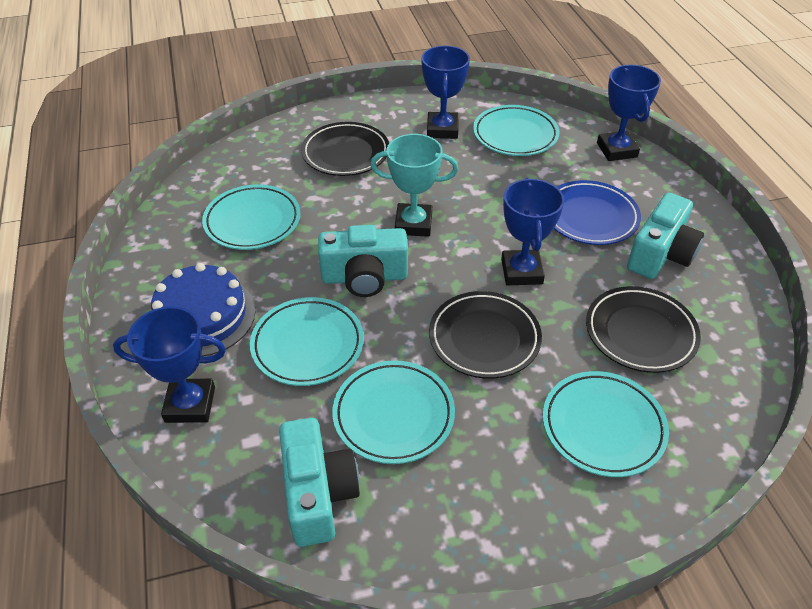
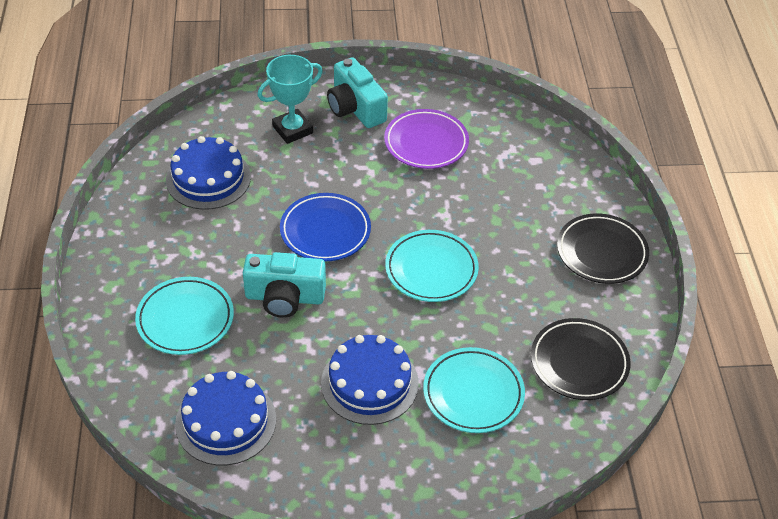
black plate: [301,122,389,176] [429,291,542,379] [586,286,701,373] = 3 -> [531,318,631,400] [557,213,649,284] = 2
blue cake: [151,263,256,357] = 1 -> [166,136,251,210] [175,371,276,465] [321,335,419,425] = 3
blue trophy: [113,306,226,423] [421,46,470,139] [501,178,564,285] [597,65,661,161] = 4 -> none = 0
purple plate: none = 0 -> [384,109,469,169] = 1
turquoise camera: [279,418,360,547] [318,225,408,297] [627,193,704,279] = 3 -> [243,252,326,318] [327,57,388,128] = 2
turquoise plate: [202,184,300,250] [250,297,364,386] [332,360,455,464] [473,105,559,156] [543,371,669,477] = 5 -> [135,277,234,355] [385,230,479,302] [423,347,525,433] = 3

